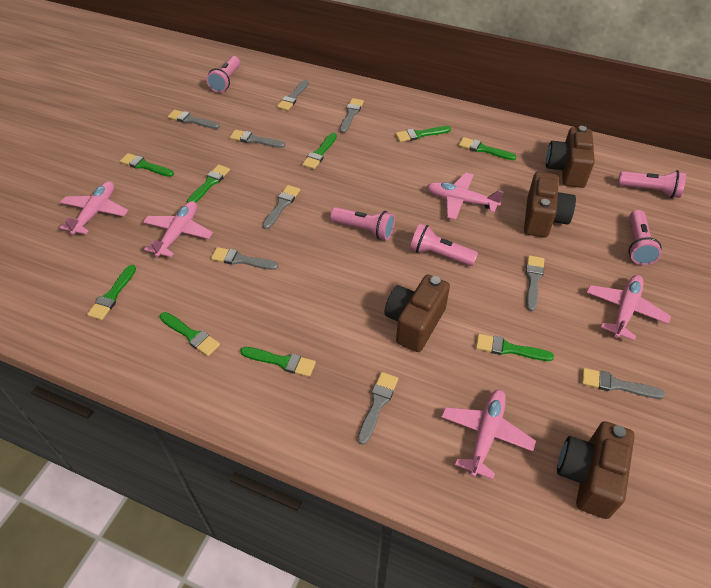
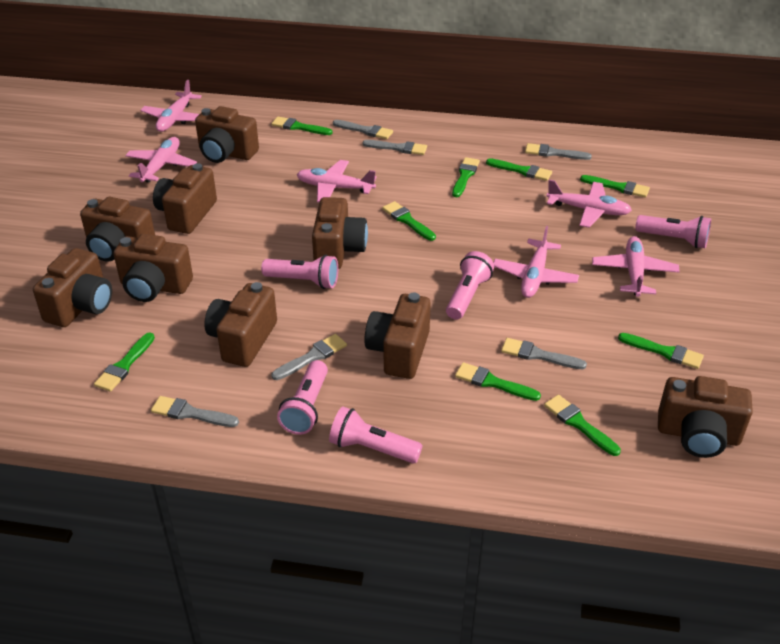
brown camera: [384,275,450,352] [524,172,576,238] [546,126,595,188] [557,421,635,519] = 4 -> [33,248,112,327] [80,197,155,262] [114,234,193,302] [153,163,217,234] [195,106,259,163] [204,282,277,367] [312,197,368,269] [364,293,431,379] [658,376,753,458] = 9
grey brush: [168,110,220,129] [211,247,279,270] [230,130,285,148] [262,185,300,229] [277,80,309,111] [340,98,364,133] [358,372,398,445] [526,255,544,311] [582,368,665,399] = 9 -> [151,396,239,427] [271,334,347,380] [333,120,393,139] [362,140,427,155] [501,338,587,369] [525,143,592,160] = 6
pink plane: [60,181,129,235] [143,201,213,257] [427,173,503,220] [441,390,536,480] [586,275,671,341] = 5 -> [125,137,197,183] [140,80,202,132] [296,160,377,202] [493,226,579,298] [546,180,632,228] [592,236,680,297] = 6

